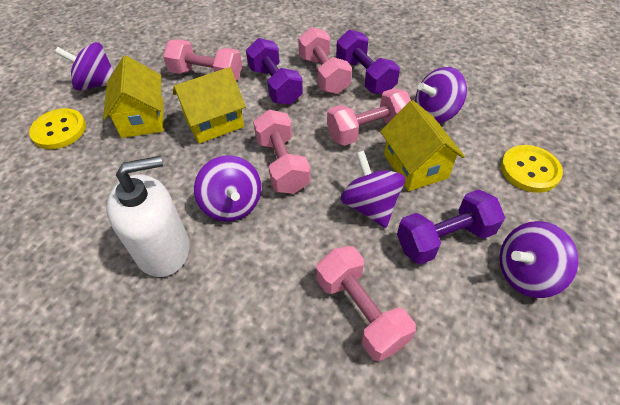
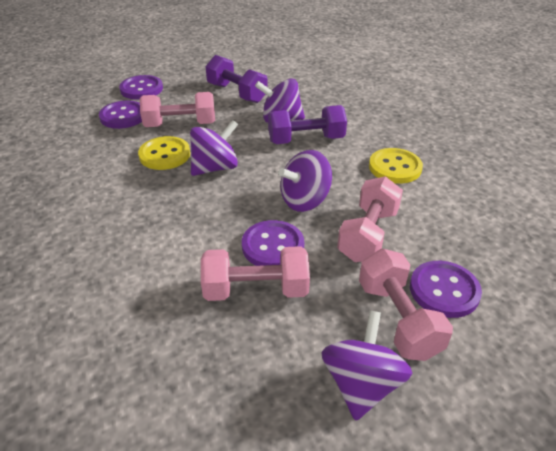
pink dumbbell: [163,39,242,81] [253,110,310,194] [298,27,352,94] [317,246,416,361] [327,88,411,146] = 5 -> [140,92,215,127] [201,246,310,301] [337,176,403,262] [359,248,453,361] = 4
purple button: none = 0 -> [99,101,142,129] [119,75,163,100] [242,220,304,266] [410,261,482,318] = 4
purple dumbbell: [246,38,303,105] [336,30,400,94] [397,189,505,265] = 3 -> [205,55,268,103] [268,105,347,144] = 2
purple spinning top: [55,42,114,91] [194,155,261,222] [340,151,405,228] [415,67,467,123] [500,221,579,298] = 5 -> [190,120,238,176] [255,79,305,123] [278,150,332,212] [321,310,412,421] = 4
white soap dispenser: [106,156,190,277] = 1 -> none = 0
yellow house: [103,56,163,138] [173,67,246,144] [380,100,465,191] = 3 -> none = 0

